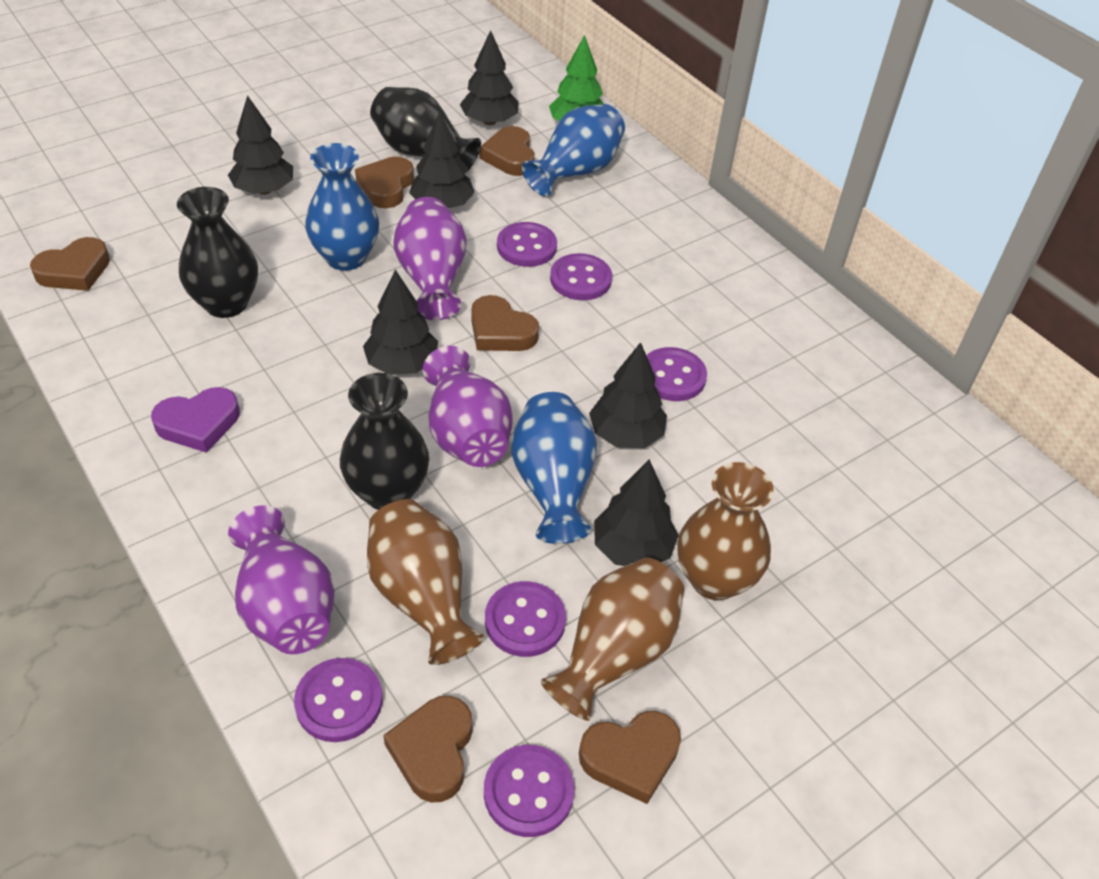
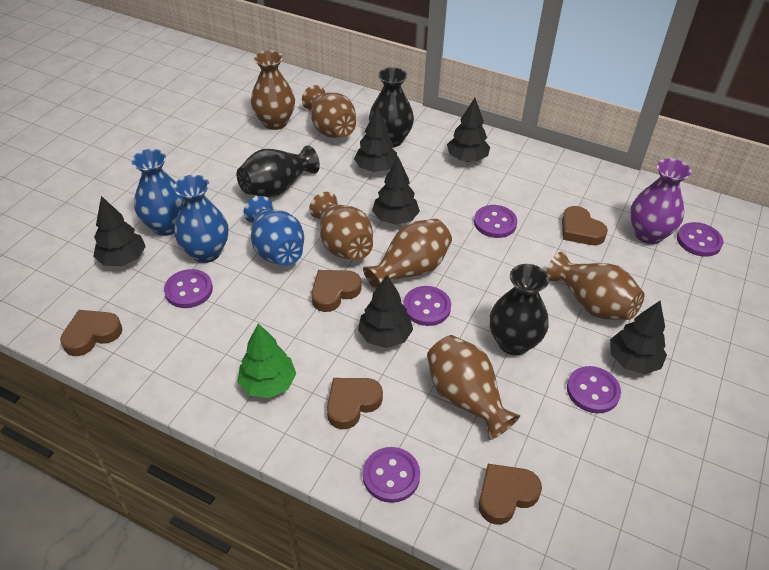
brown heart: [30,237,110,291] [355,157,414,208] [383,696,472,802] [471,295,539,351] [480,126,535,176] [579,711,681,804] = 6 -> [60,310,123,356] [312,270,361,312] [327,378,383,429] [479,464,542,525] [562,206,608,245] = 5
brown vase: [367,499,484,665] [541,557,685,721] [678,462,774,600] = 3 -> [251,50,295,130] [302,85,356,138] [309,192,373,260] [363,219,452,290] [427,335,520,440] [546,251,644,320] = 6
purple heart: [151,387,240,453] = 1 -> none = 0
purple vase: [228,505,335,654] [393,197,467,320] [422,346,513,467] = 3 -> [630,158,691,244] = 1

